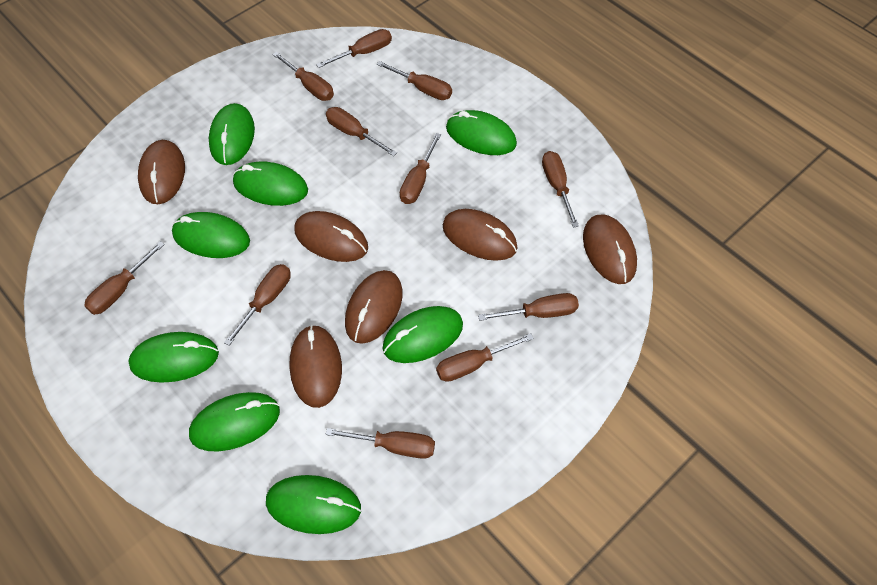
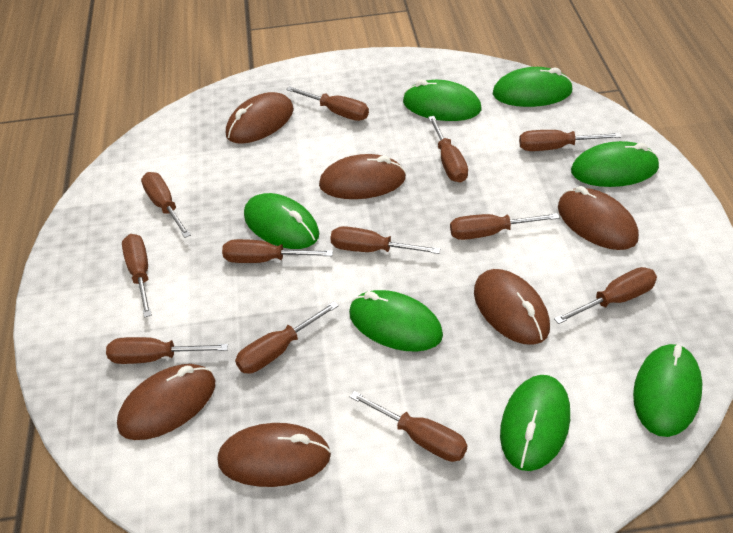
brown screwdriver: [84,241,165,315] [224,264,291,346] [272,52,334,101] [316,29,392,68] [326,107,397,156] [326,428,435,459] [376,61,452,100] [400,133,441,204] [436,333,534,382] [478,293,579,321] [542,151,579,228] = 11 -> [106,337,228,364] [122,234,152,317] [141,172,191,238] [222,239,333,263] [235,302,339,374] [286,86,369,121] [330,226,440,254] [350,391,467,462] [428,116,468,183] [450,213,560,240] [519,130,621,151] [554,267,657,324] = 12
green mouse: [128,332,219,383] [172,212,250,258] [189,392,280,451] [209,103,255,165] [233,161,308,206] [266,475,361,534] [383,306,463,363] [446,110,517,155] = 8 -> [244,193,319,249] [349,290,443,352] [403,79,481,121] [493,67,573,107] [500,375,570,471] [571,141,659,187] [633,344,703,437] = 7

